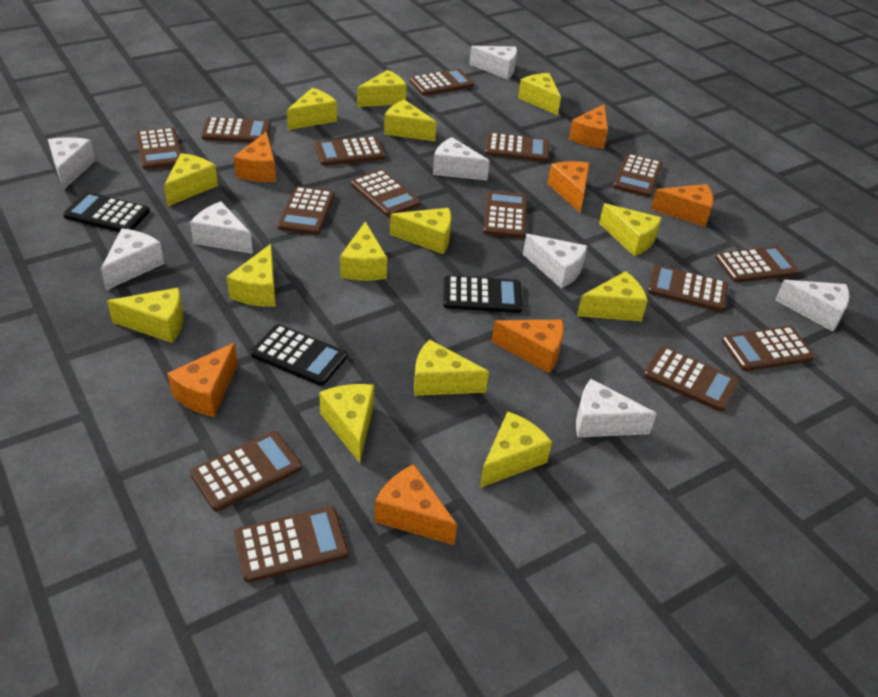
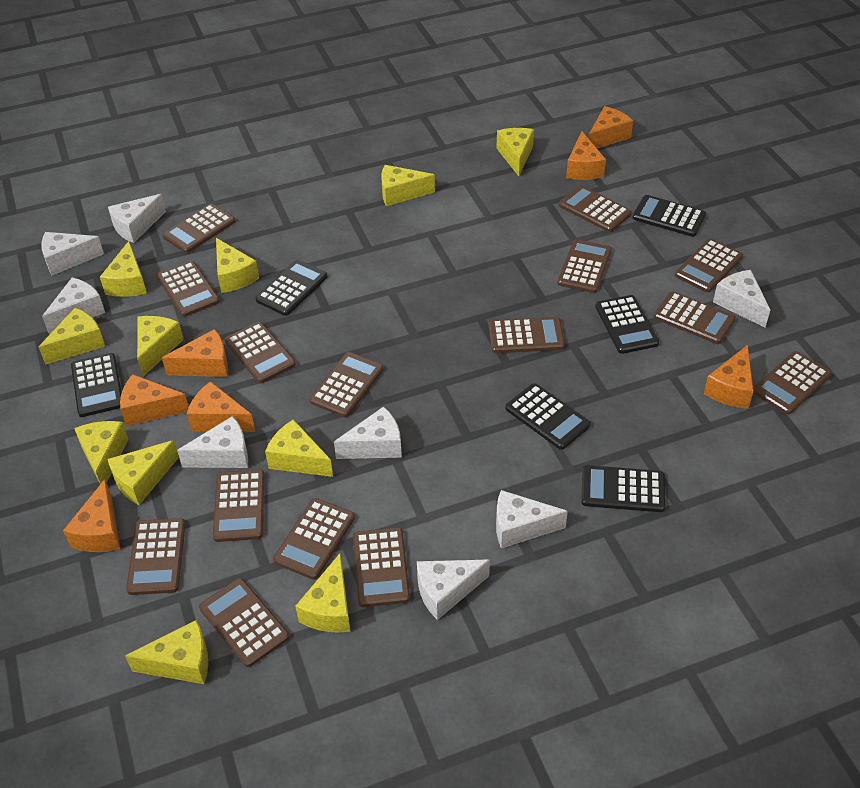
black calculator: [63,192,150,232] [251,324,347,386] [443,275,522,313] = 3 -> [71,353,122,417] [255,260,328,316] [505,383,591,450] [581,465,666,512] [595,295,659,354] [632,195,706,237] = 6
yellow cheese: [107,288,184,343] [164,153,218,206] [227,244,276,307] [287,88,337,130] [319,384,374,463] [340,221,387,281] [357,70,407,107] [384,100,437,141] [390,208,451,254] [414,339,489,396] [480,411,552,488] [518,73,561,115] [577,271,648,321] [599,203,662,256] = 14 -> [39,308,105,365] [74,421,128,484] [100,241,147,297] [107,440,179,505] [125,620,208,684] [137,316,183,377] [216,238,259,293] [265,419,333,477] [295,554,350,633] [381,165,435,206] [496,128,534,176] = 11

